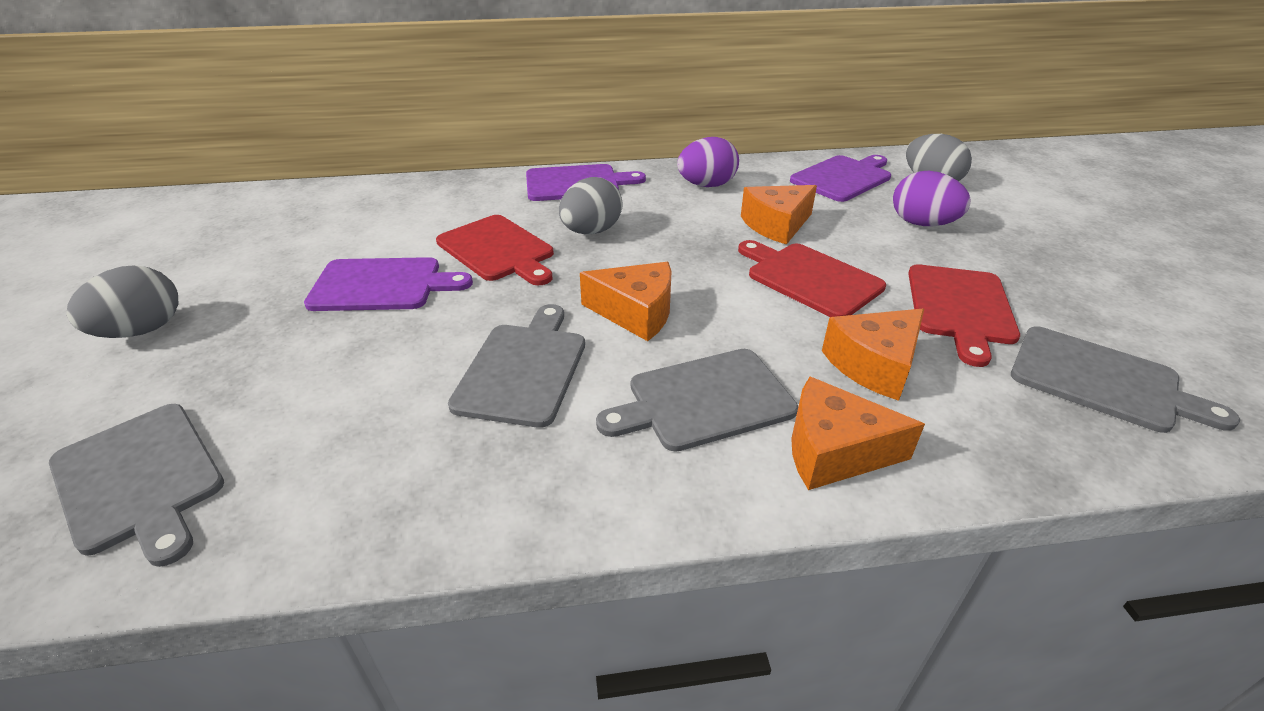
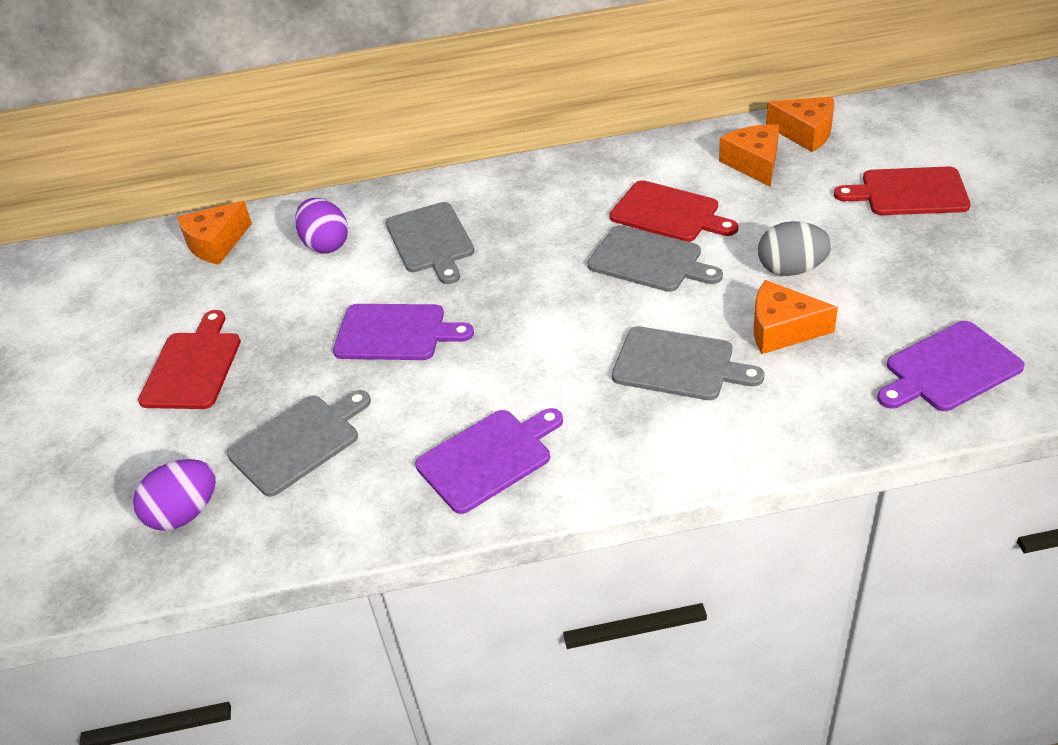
grey egg: [66,265,178,338] [559,177,623,235] [906,134,972,181] = 3 -> [758,221,832,276] = 1

